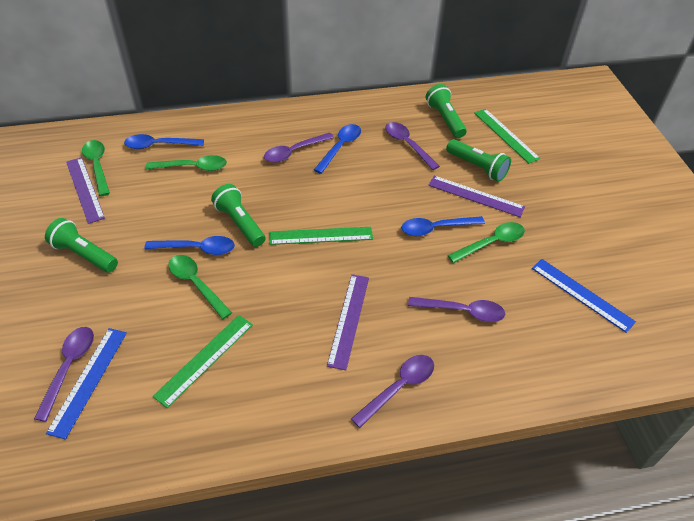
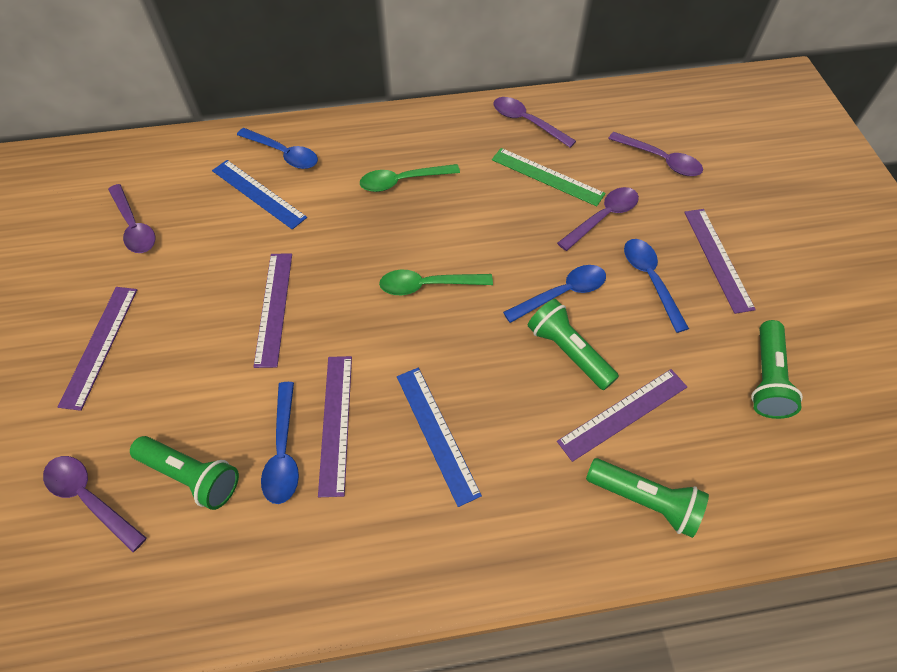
green ruler: [153,315,253,408] [269,227,373,245] [474,109,540,164] = 3 -> [492,148,606,206] = 1
green spoon: [82,140,110,196] [146,155,227,171] [169,255,232,319] [447,222,525,263] = 4 -> [360,164,460,192] [379,270,493,295] = 2
purple ruler: [66,157,105,224] [327,274,369,370] [428,176,525,217] = 3 -> [58,287,137,411] [254,253,292,368] [318,356,352,497] [557,369,687,462] [684,209,756,314] = 5

